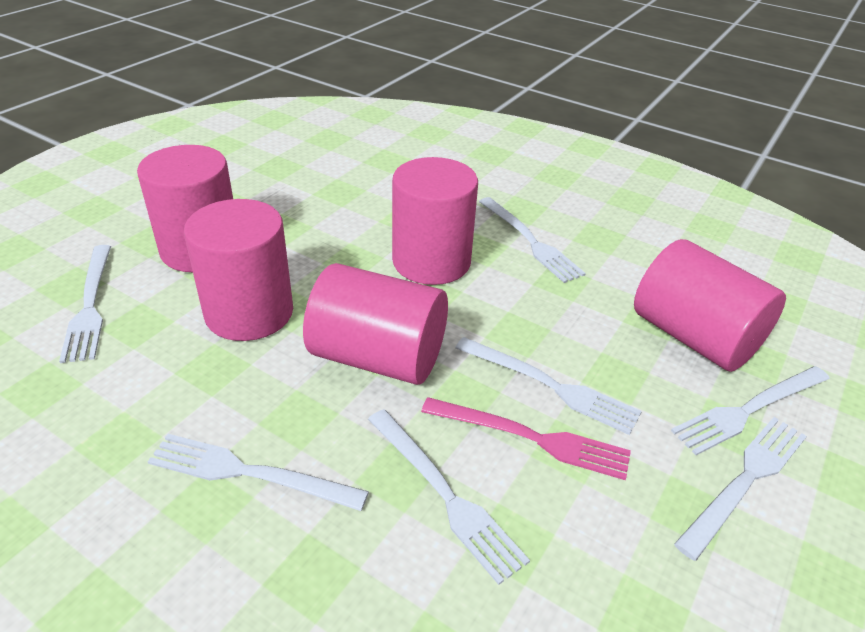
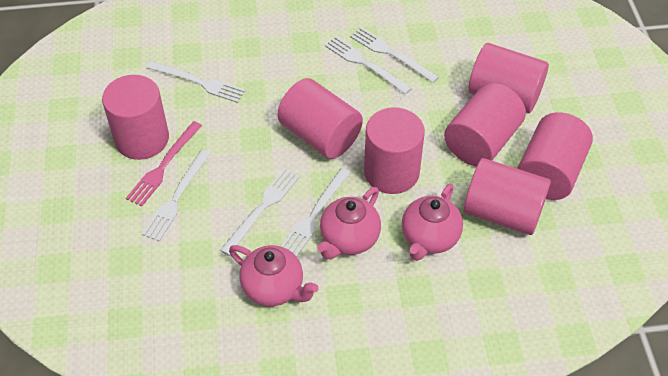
pink cylinder: [137,145,233,272] [184,199,293,341] [303,263,448,385] [392,157,478,285] [634,239,786,372] = 5 -> [102,75,169,160] [278,78,363,159] [364,107,425,194] [444,83,526,166] [464,158,551,235] [468,43,549,113] [517,112,593,200] = 7
pink teapot: none = 0 -> [229,245,319,306] [317,187,381,259] [402,183,463,261] = 3
white fork: [59,245,111,363] [148,434,369,511] [368,409,530,585] [455,337,642,435] [479,197,586,283] [671,366,830,455] [674,417,807,561] = 7 -> [142,149,211,242] [147,61,246,103] [220,168,300,256] [281,168,351,257] [325,36,412,94] [350,27,439,83] = 6

